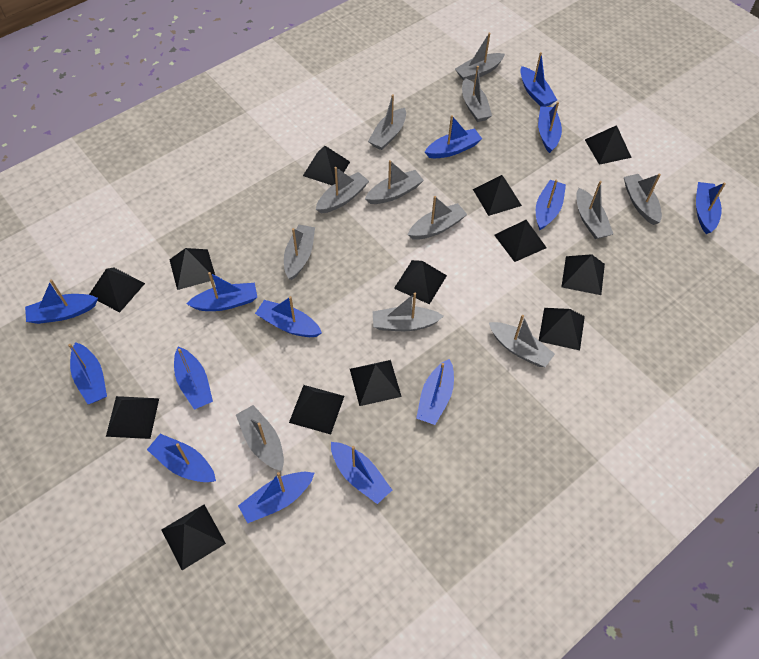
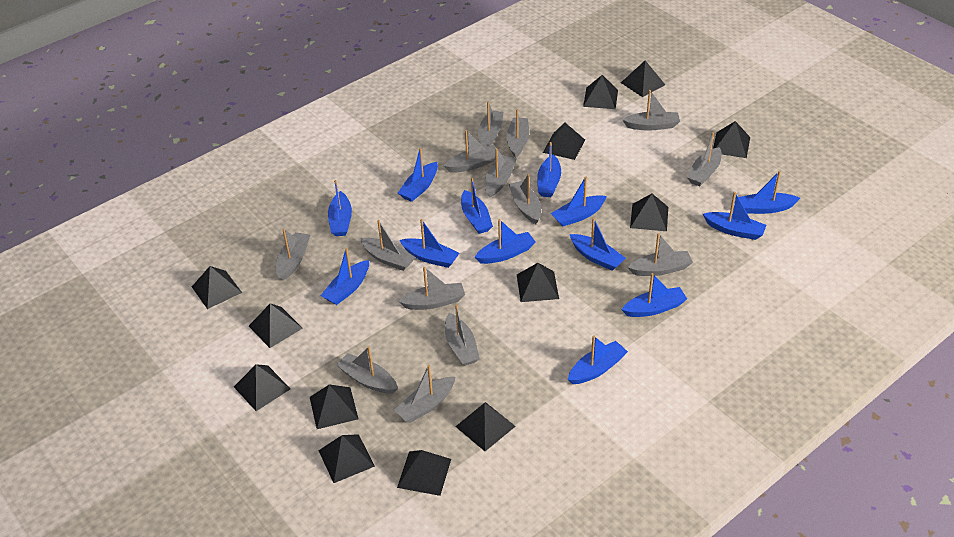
blue boat: [25,280,98,324] [68,342,107,404] [147,434,216,482] [174,347,213,410] [186,272,257,311] [238,472,315,523] [255,296,322,337] [331,442,392,504] [416,359,454,425] [425,115,482,158] [520,52,557,107] [536,180,566,230] [538,102,562,153] [696,182,726,234] = 14 -> [321,248,369,305] [328,180,352,236] [398,148,438,202] [400,219,459,268] [461,178,493,234] [475,219,535,264] [537,142,561,197] [551,177,607,226] [568,335,628,384] [570,217,626,271] [622,273,687,317] [703,192,767,240] [738,171,800,214] = 13
grey boat: [236,405,284,471] [284,225,315,280] [316,167,369,214] [365,160,424,204] [368,94,406,150] [373,293,444,331] [408,196,467,240] [455,33,505,80] [462,66,492,122] [489,315,555,367] [576,181,613,239] [624,174,662,225] = 12 -> [276,229,310,280] [336,346,398,394] [360,220,416,271] [394,365,455,423] [398,267,465,310] [444,130,496,173] [445,304,480,366] [478,102,503,147] [485,148,517,198] [507,109,529,158] [509,174,541,224] [622,90,680,130] [628,233,693,276] [687,132,722,186] = 14

